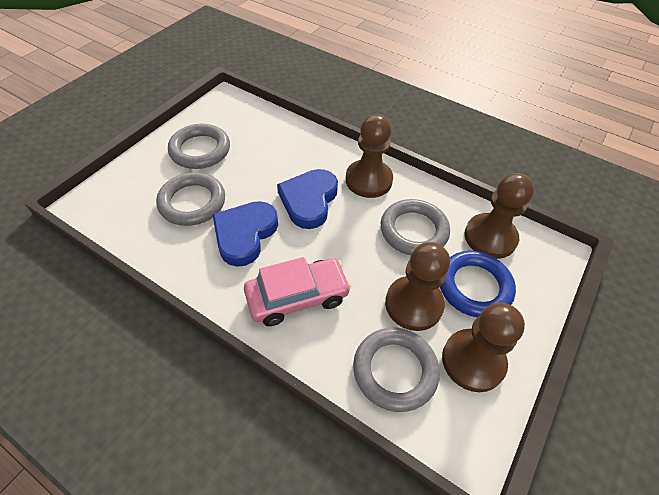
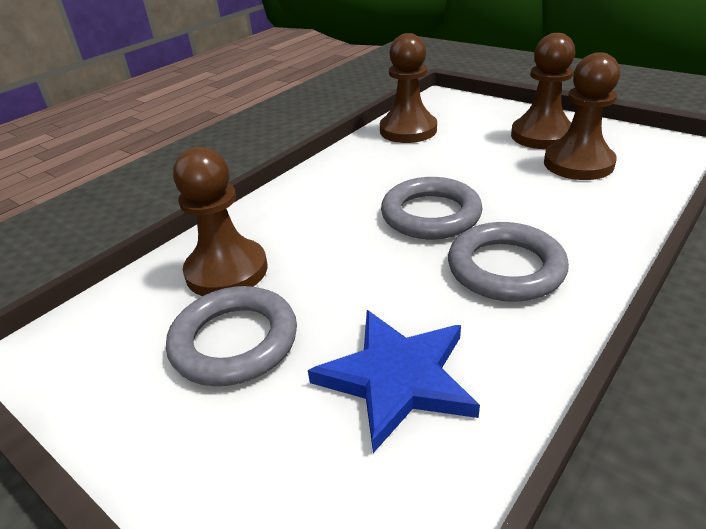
blue heart: [212,201,278,267] [277,169,338,229] = 2 -> none = 0
blue ring: [440,251,516,317] = 1 -> none = 0
blue star: none = 0 -> [308,310,480,453] = 1
grey ring: [156,172,225,226] [168,124,230,169] [353,328,440,412] [381,199,450,255] = 4 -> [166,286,297,386] [381,177,483,239] [448,222,569,302] = 3
pink car: [244,257,351,326] = 1 -> none = 0

